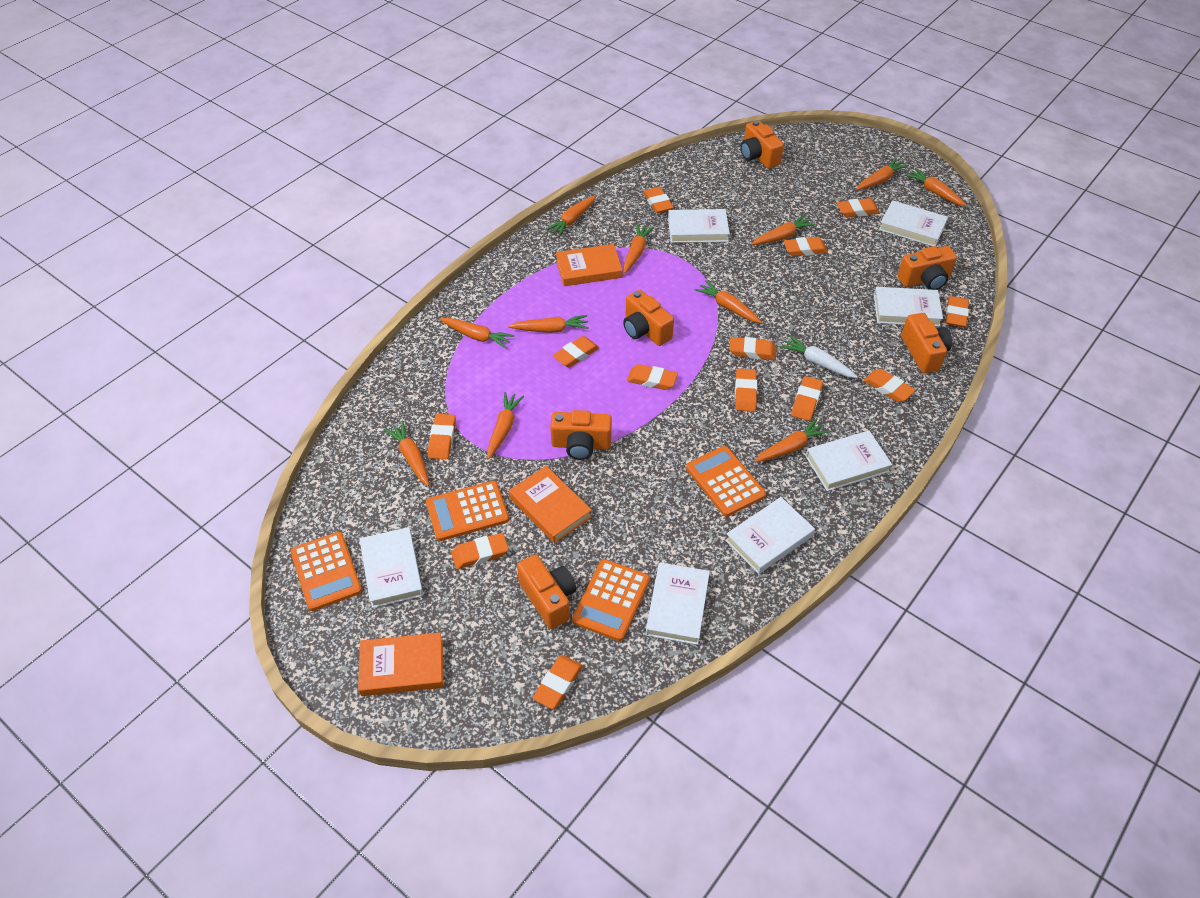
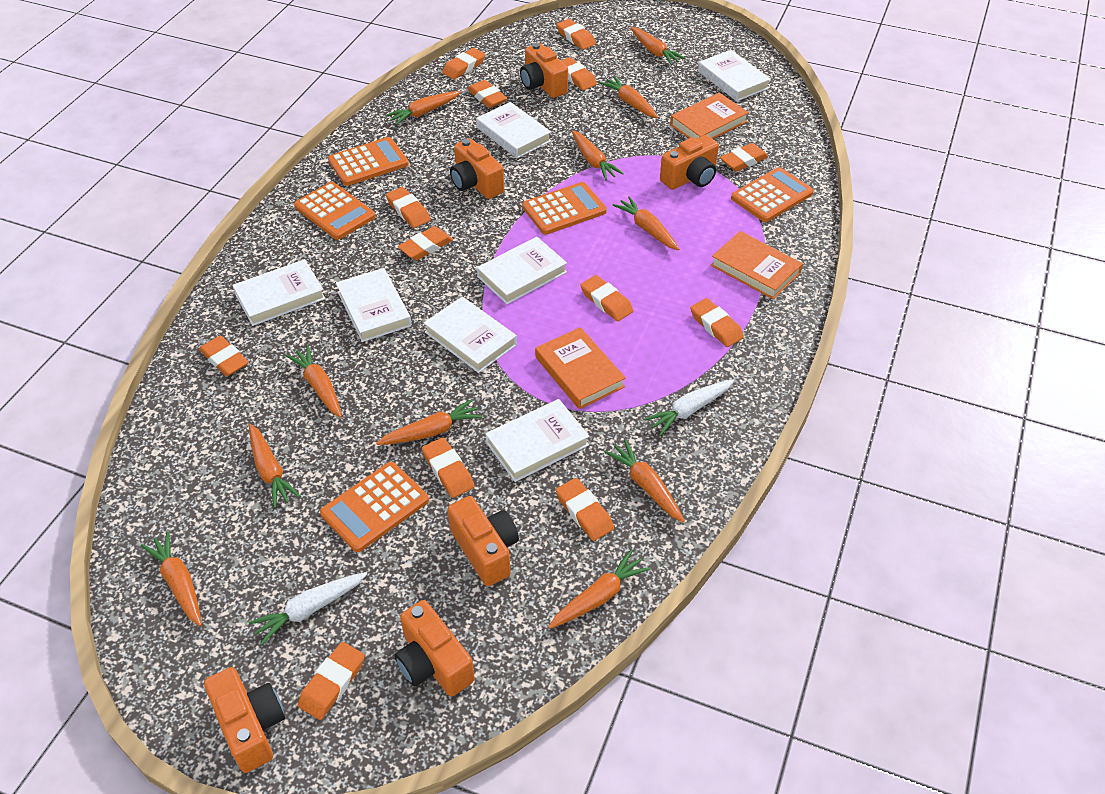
orange calculator: [290,532,362,611] [426,481,509,541] [572,559,650,641] [686,446,766,517] = 4 -> [294,182,376,240] [320,462,429,552] [328,137,409,186] [522,182,607,234] [731,167,814,222] = 5
white carrot: [781,335,858,378] = 1 -> [249,572,367,645] [644,379,734,436] = 2

